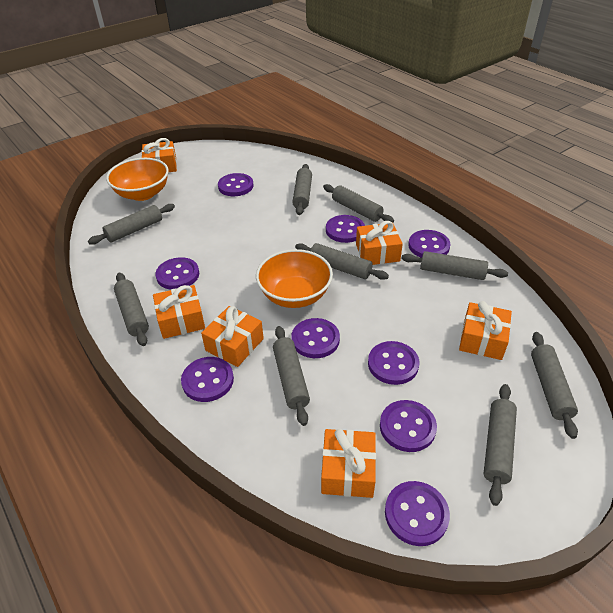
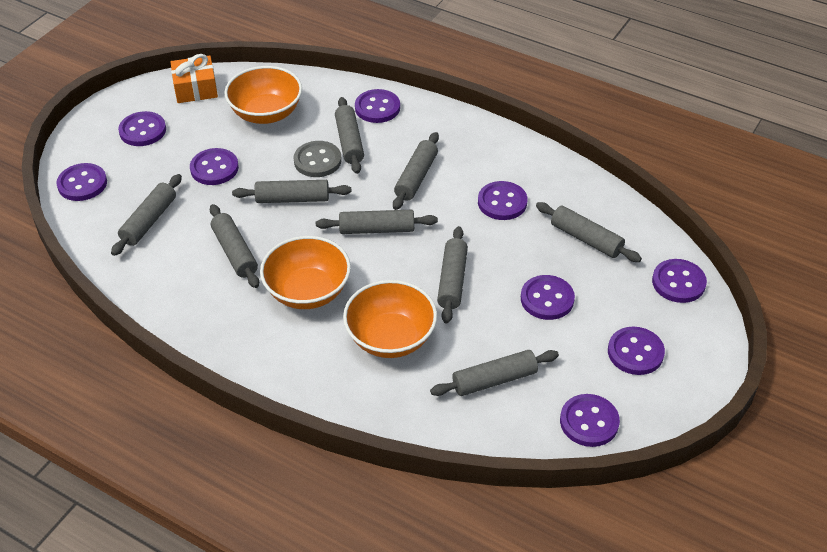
grey button: none = 0 -> [294,141,342,177] = 1
orange bowl: [106,158,169,201] [256,249,333,308] = 2 -> [224,66,302,124] [260,236,351,309] [343,280,437,358] = 3
orange gift: [142,138,177,172] [153,285,205,339] [201,306,264,367] [321,429,376,498] [356,221,403,265] [459,301,512,360] = 6 -> [170,54,218,103] = 1

